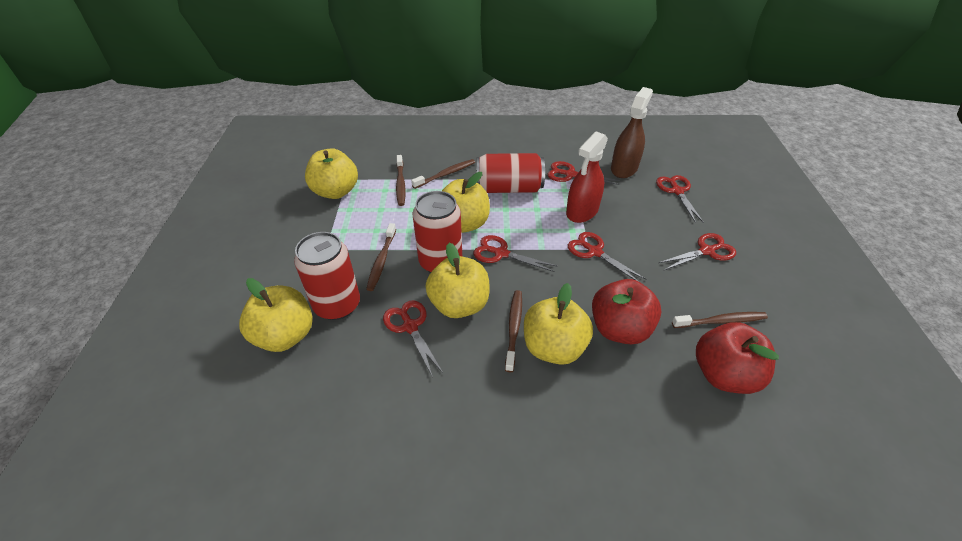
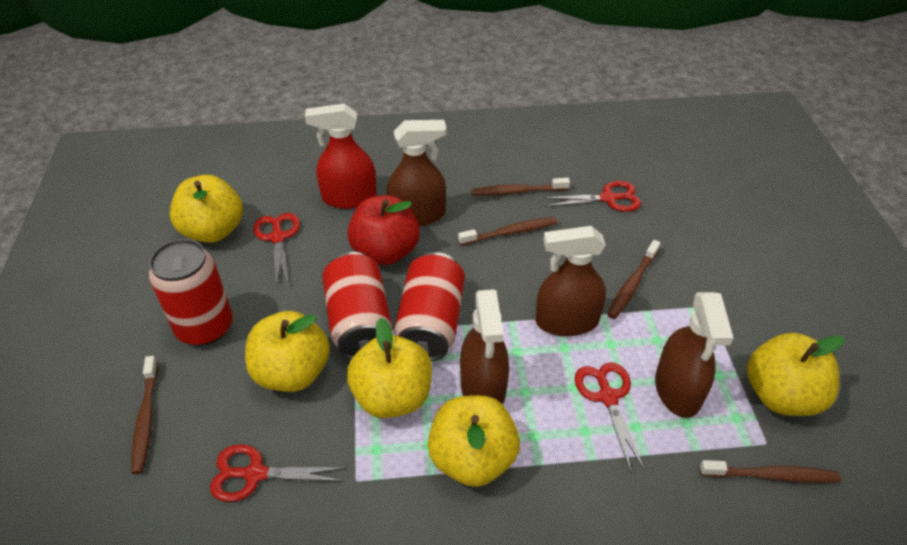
brown spray bottle: [611,87,653,178] = 1 -> [387,120,446,227] [460,289,509,404] [536,226,606,336] [655,292,733,418] = 4
red apple: [592,279,661,345] [696,322,779,394] = 2 -> [347,195,420,265] = 1
red scissors: [383,300,443,377] [473,235,557,272] [548,161,620,185] [568,232,646,281] [656,175,704,223] [659,233,736,270] = 6 -> [210,444,347,502] [253,213,300,288] [543,181,641,212] [575,362,645,472] = 4

